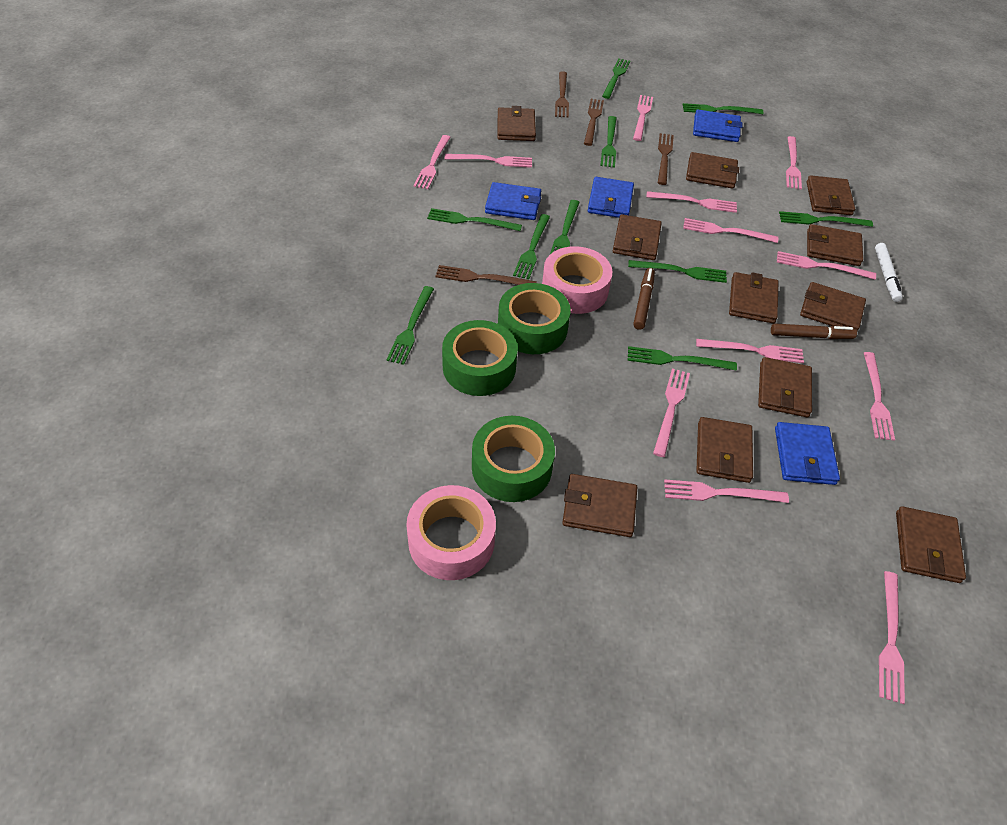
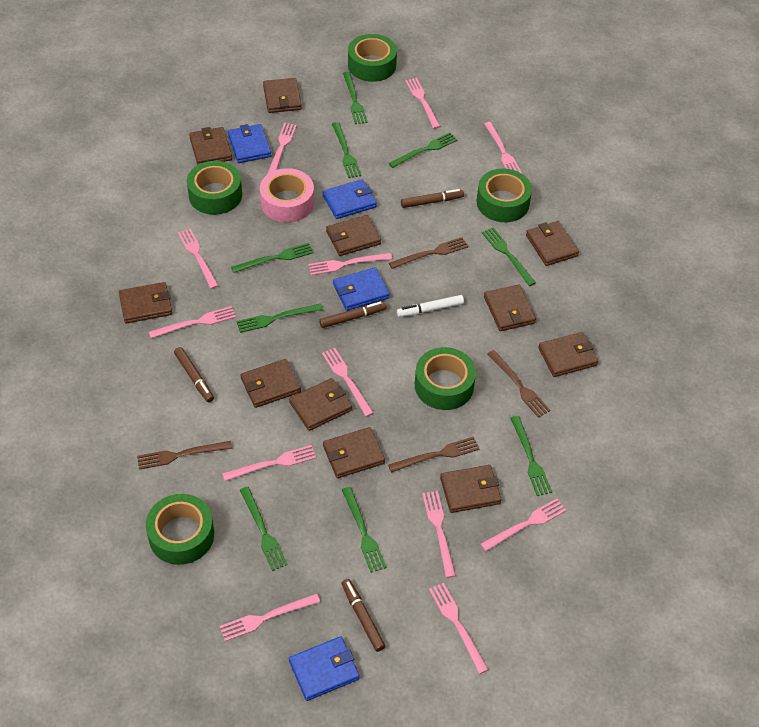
brown marker: [633,268,655,330] [771,323,857,339] = 2 -> [174,347,214,402] [319,302,386,328] [342,579,385,652] [401,189,464,208] = 4
green fork: [386,286,434,365] [427,208,522,231] [513,214,550,279] [550,200,580,254] [600,116,617,168] [602,58,630,99] [627,346,737,371] [628,260,727,283] [683,103,764,114] [779,211,873,227] = 10 -> [231,243,314,273] [236,304,323,333] [240,487,288,571] [332,122,361,178] [342,487,387,573] [343,72,368,124] [389,132,457,168] [482,227,536,286] [510,416,552,496] = 9
green tape: [442,320,517,396] [472,416,555,502] [498,283,571,354] = 3 -> [146,494,214,565] [187,161,242,215] [348,34,397,82] [415,347,476,410] [477,168,532,222] = 5
pink tape: [406,485,496,580] [542,246,612,314] = 2 -> [260,168,314,223] = 1

